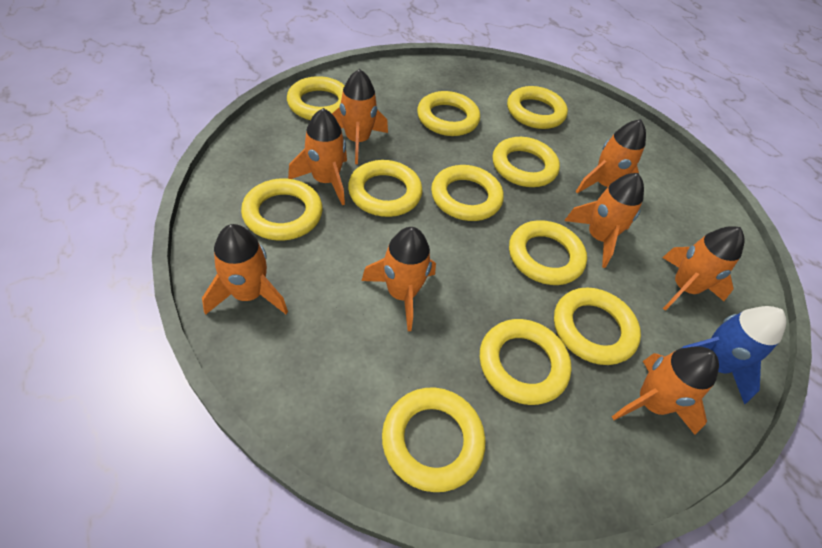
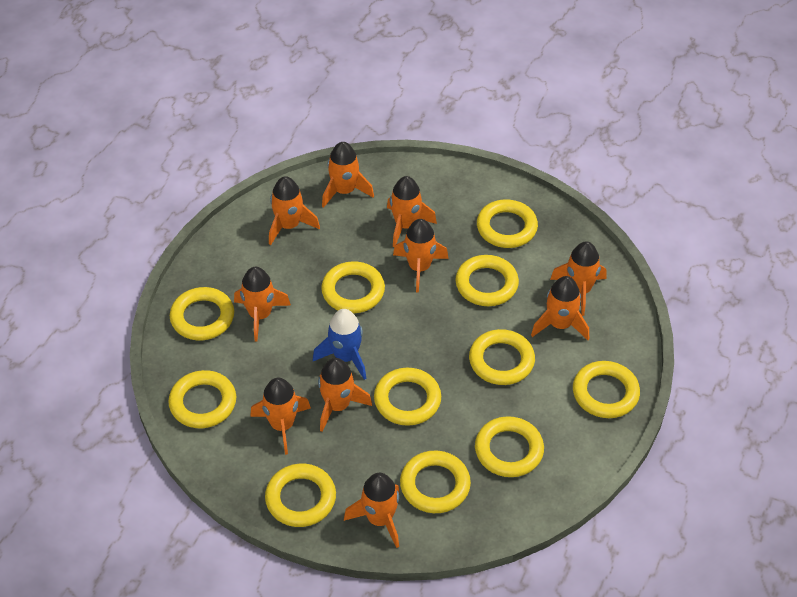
orange rocket: [202,224,288,315] [288,108,347,205] [332,69,388,164] [361,227,436,331] [564,173,644,268] [576,119,646,193] [612,346,719,435] [662,226,745,311] = 8 -> [234,267,291,341] [250,378,311,455] [269,176,320,245] [318,358,372,432] [322,142,374,208] [344,473,400,548] [387,176,437,247] [393,219,449,293] [531,276,589,340] [550,241,607,316] = 10

